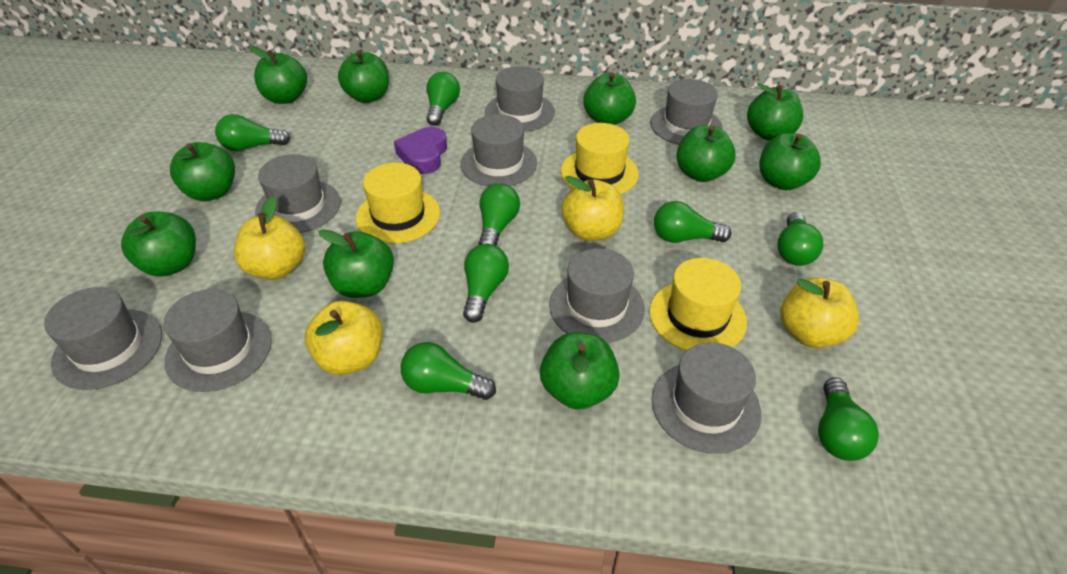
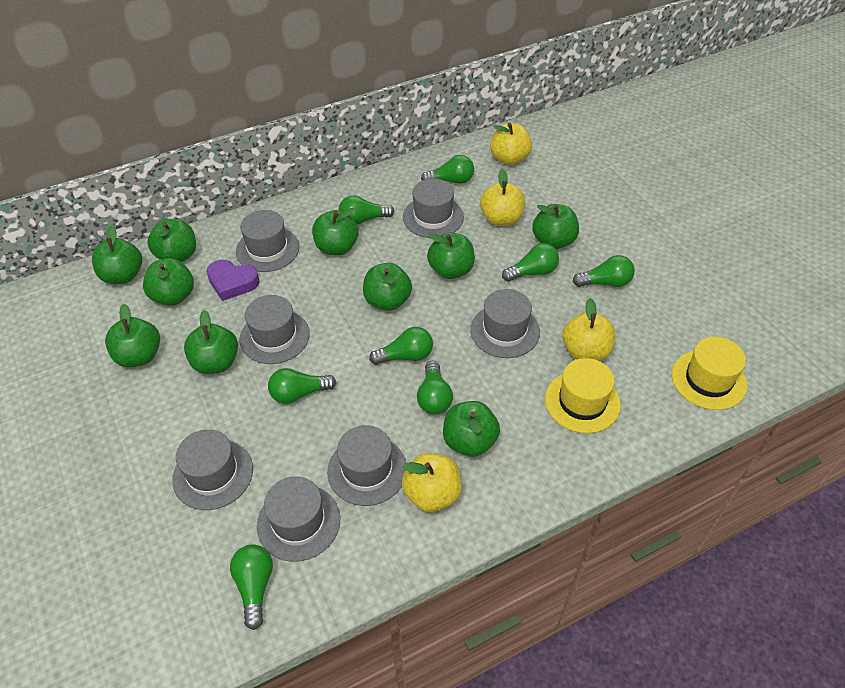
grey hat: [44,287,162,390] [164,289,272,392] [255,154,341,233] [460,114,537,187] [485,66,555,132] [549,248,645,343] [650,79,723,145] [652,342,761,454] = 8 -> [172,429,253,510] [236,210,300,272] [240,295,310,364] [257,476,340,562] [327,425,406,506] [403,179,464,238] [470,289,540,358] = 7
yellow hat: [356,163,440,243] [561,123,639,194] [649,258,747,351] = 3 -> [545,358,621,433] [672,337,747,410] = 2

